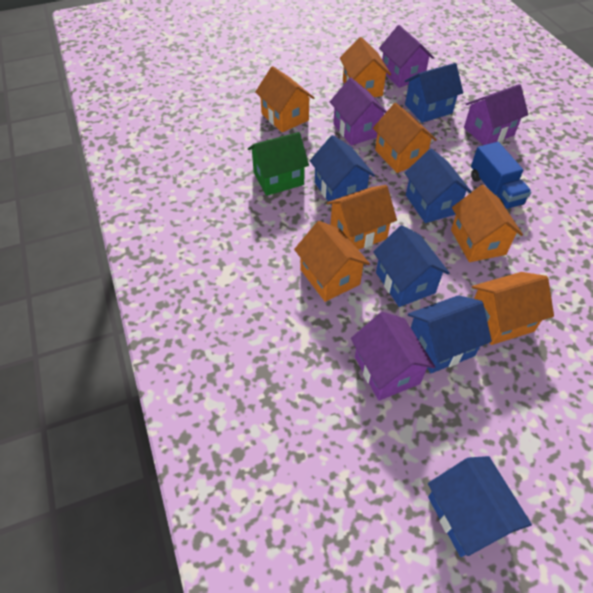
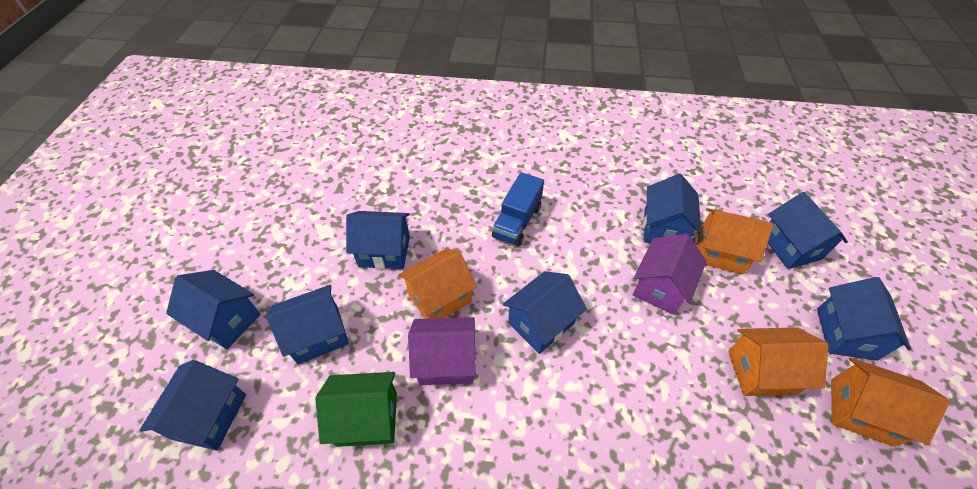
blue house: [310,135,375,206] [373,225,450,307] [405,63,463,123] [405,148,472,223] [408,295,492,373] [428,456,532,557] = 6 -> [139,360,246,451] [166,270,261,350] [266,285,349,364] [346,211,410,269] [503,271,587,354] [643,174,701,243] [768,192,848,269] [817,277,911,361] = 8
orange house: [255,66,314,132] [294,221,370,302] [327,185,397,250] [340,37,391,97] [373,103,437,173] [451,185,523,262] [472,272,554,345] = 7 -> [398,248,477,319] [697,208,773,274] [728,328,829,396] [831,358,950,447] = 4
purple house: [330,78,387,146] [351,312,435,401] [379,25,434,88] [464,84,529,145] = 4 -> [408,317,476,385] [633,234,707,315] = 2

